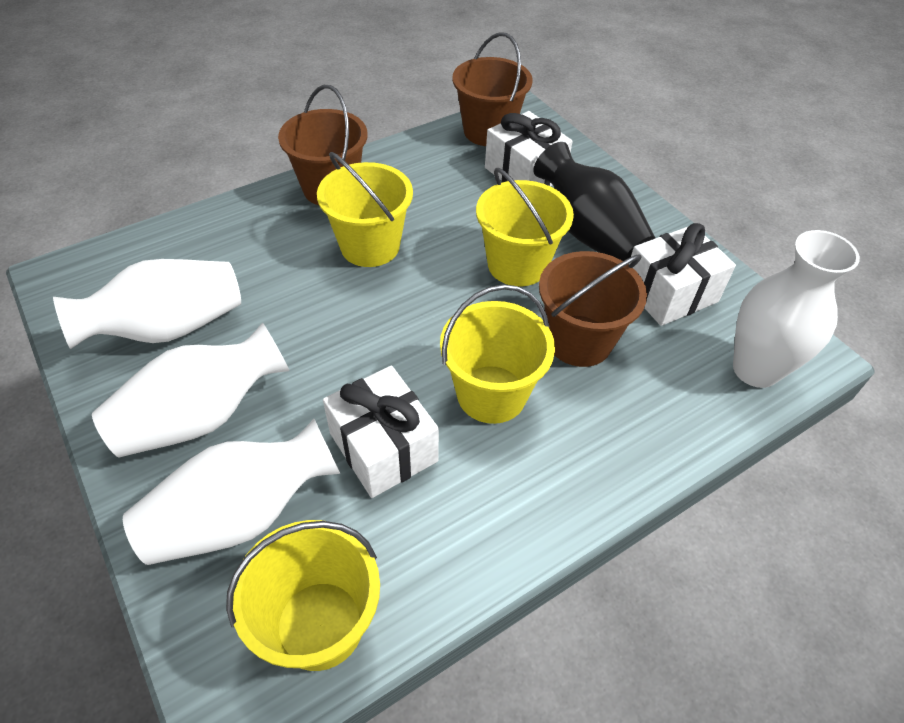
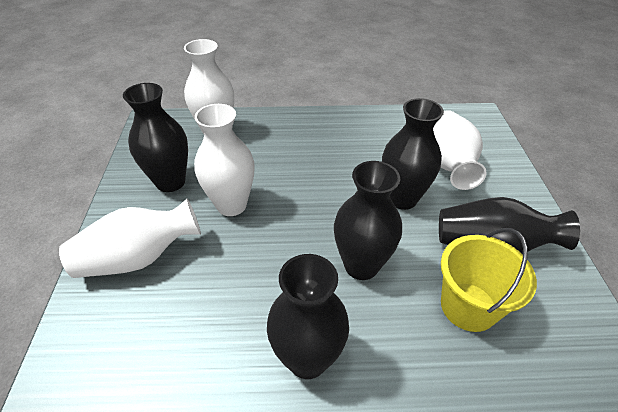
black vase: [534,142,655,261] = 1 -> [123,83,188,192] [267,254,349,379] [334,161,402,280] [382,98,444,210] [439,197,580,254] = 5
brown bucket: [278,85,367,205] [452,32,533,146] [539,251,647,367] = 3 -> none = 0
white gift: [323,366,439,498] [485,111,573,186] [628,223,736,326] = 3 -> none = 0
yellow bucket: [226,520,380,671] [317,152,413,267] [440,284,555,424] [476,168,574,287] = 4 -> [441,228,537,332] = 1

